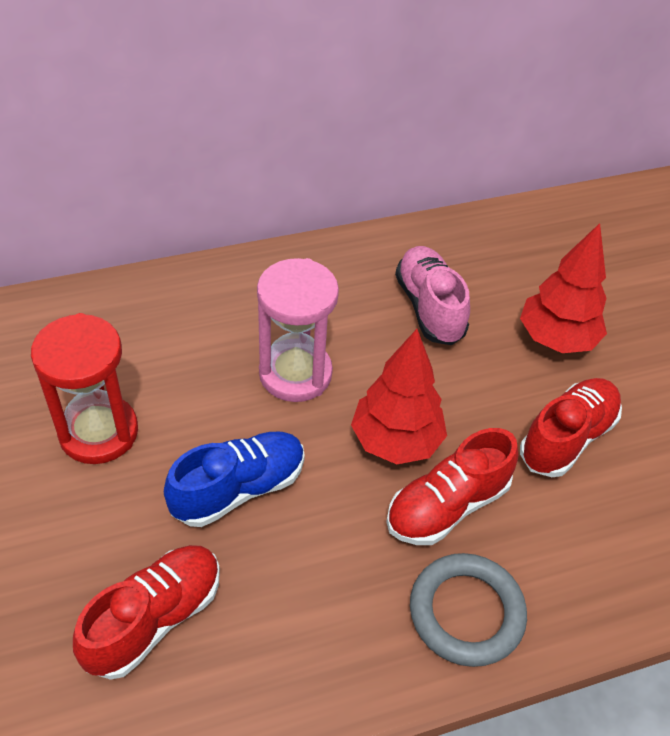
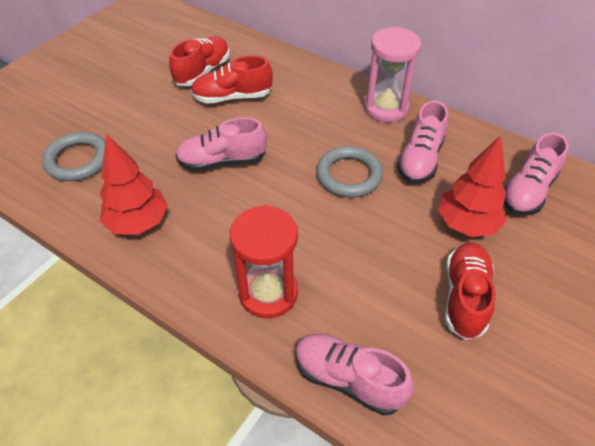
blue shoe: [164,432,305,527] = 1 -> none = 0
grey ring: [410,553,527,667] = 1 -> [42,132,105,181] [316,146,383,198] = 2
pink shoe: [395,246,470,345] = 1 -> [175,117,267,171] [295,334,414,416] [397,101,448,183] [504,133,568,215] = 4

